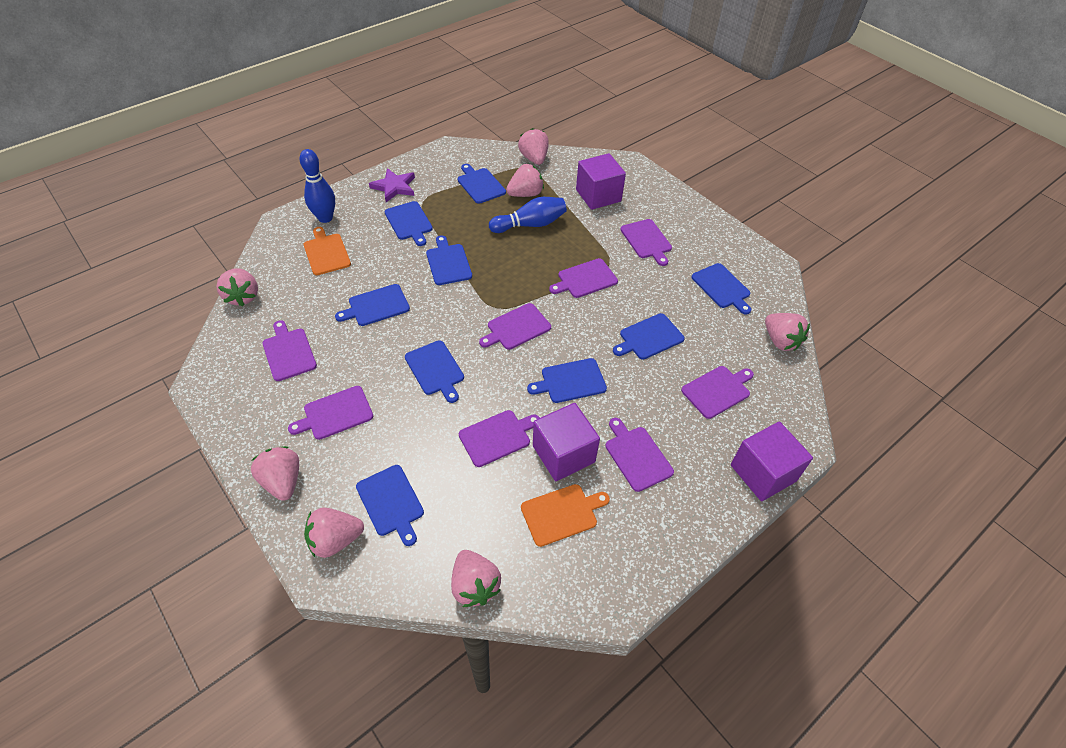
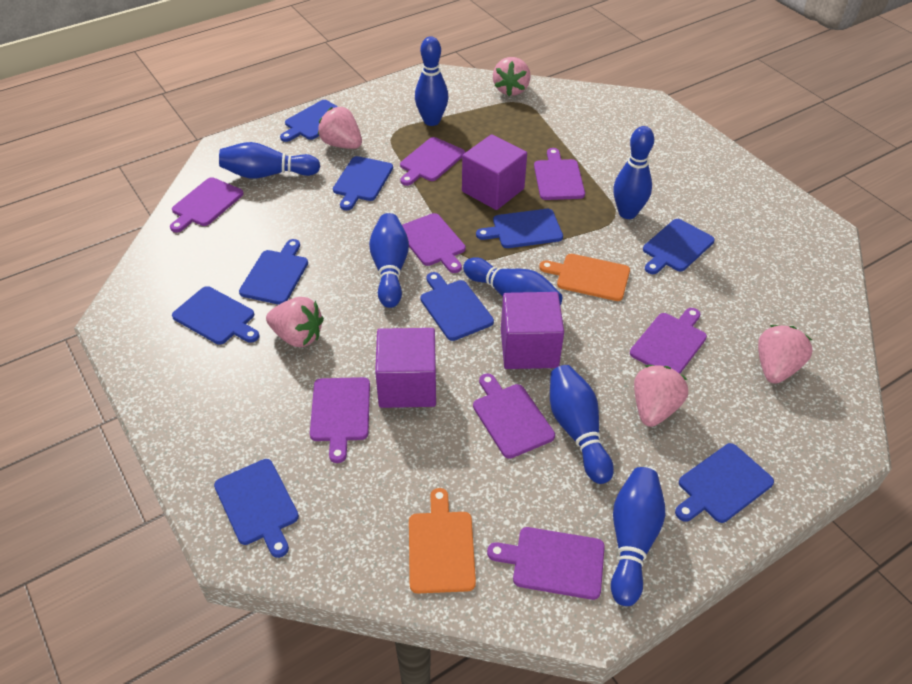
blue bowling pin: [300,149,335,223] [489,197,567,233] = 2 -> [219,142,320,179] [369,213,409,308] [415,36,448,126] [463,257,562,305] [550,365,614,484] [611,467,665,606] [613,126,654,219] = 7
pink strawberry: [216,268,258,307] [251,446,299,501] [304,508,364,558] [451,550,501,607] [506,164,544,197] [518,128,549,165] [765,313,810,351] = 7 -> [266,297,324,347] [318,107,362,149] [493,57,531,96] [634,365,688,427] [758,325,812,384] = 5
purple star: [369,168,415,202] = 1 -> none = 0

